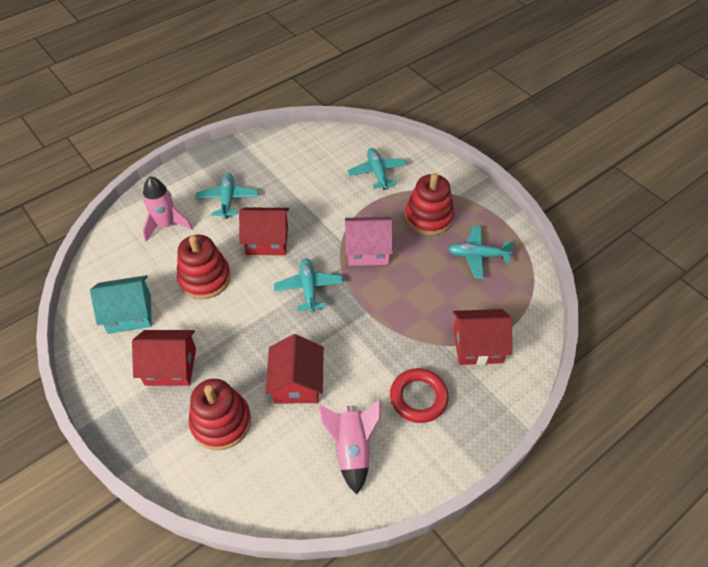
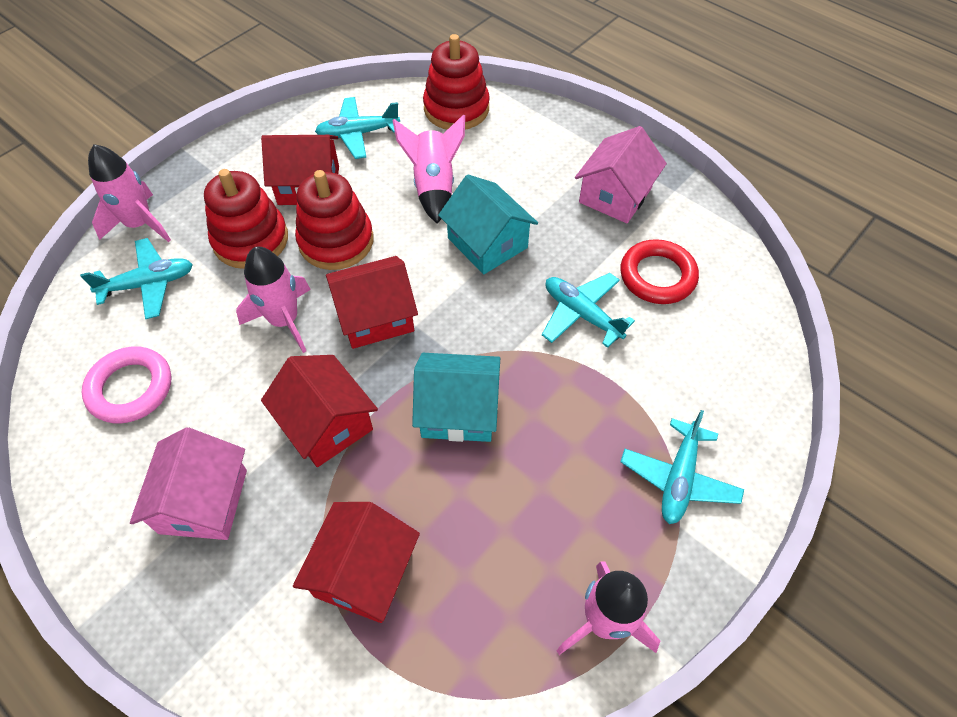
pink house: [345,217,393,266] = 1 -> [130,427,247,540] [575,126,667,223] = 2
pink ring: none = 0 -> [82,347,171,423] = 1
pink rocket: [143,176,193,241] [319,399,381,494] = 2 -> [88,144,171,242] [236,247,311,353] [393,114,465,224] [557,561,660,655] = 4
turquoise house: [90,275,152,334] = 1 -> [412,353,500,442] [438,175,538,274] = 2

